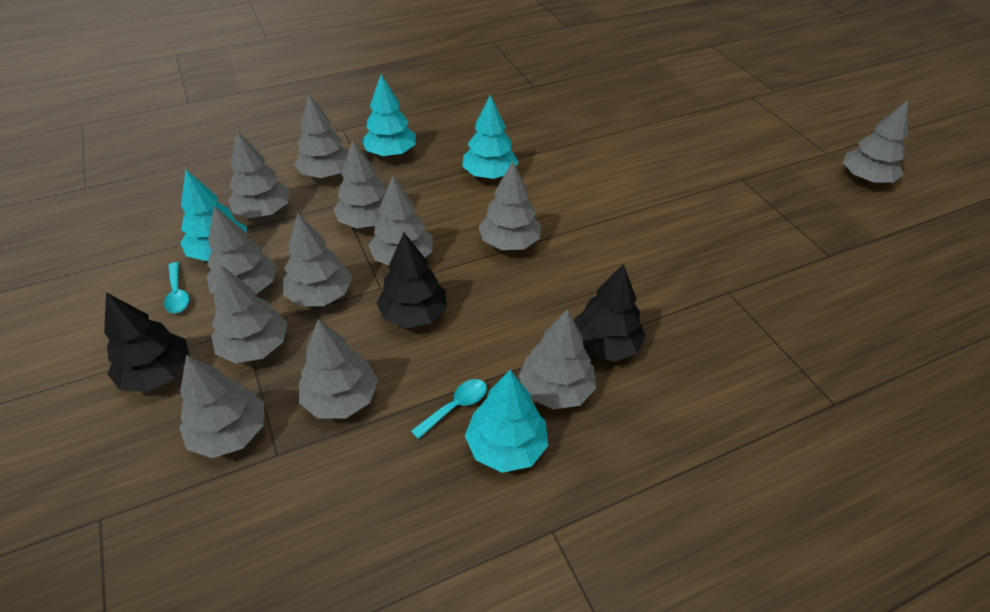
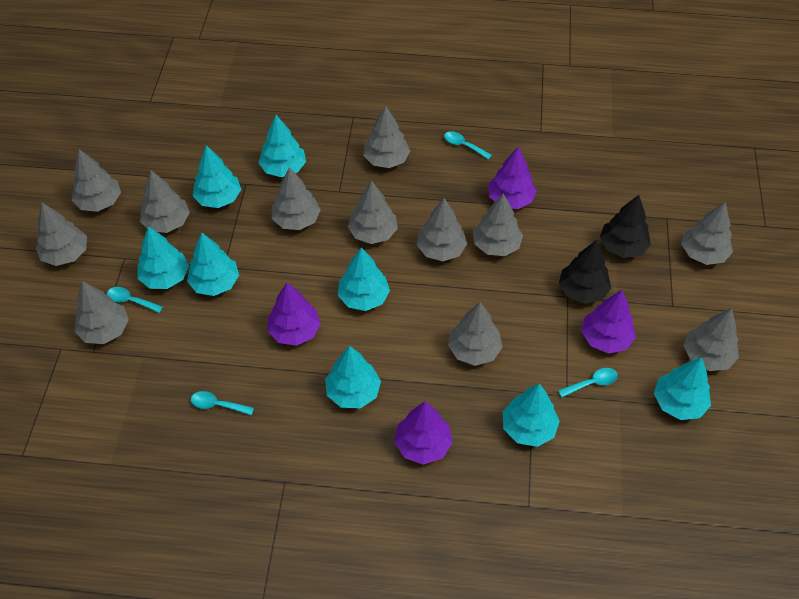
black tree: [104,293,189,392] [376,233,447,328] [574,264,646,362] = 3 -> [559,240,611,304] [600,195,651,258] = 2
purple tree: none = 0 -> [267,283,321,346] [394,401,453,465] [488,146,537,209] [581,290,636,354] = 4
turquoise spoon: [164,262,189,313] [411,379,487,439] = 2 -> [107,287,163,313] [191,391,254,415] [444,131,492,160] [558,368,618,397] = 4
turquoise tree: [180,170,247,261] [362,75,416,157] [462,95,519,179] [465,370,548,473] = 4 -> [138,226,189,289] [187,233,239,296] [192,145,241,208] [258,115,306,177] [325,346,381,408] [338,247,390,311] [503,383,560,447] [654,357,711,420] = 8

